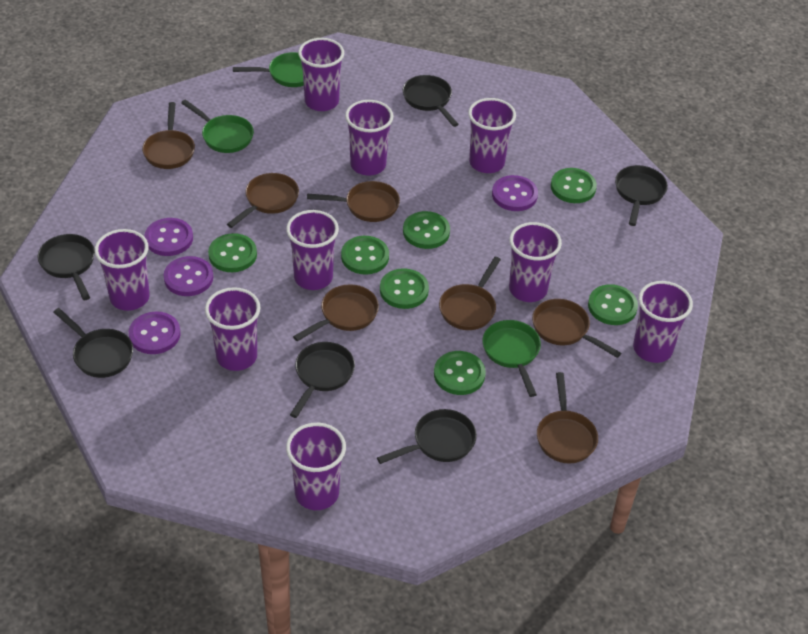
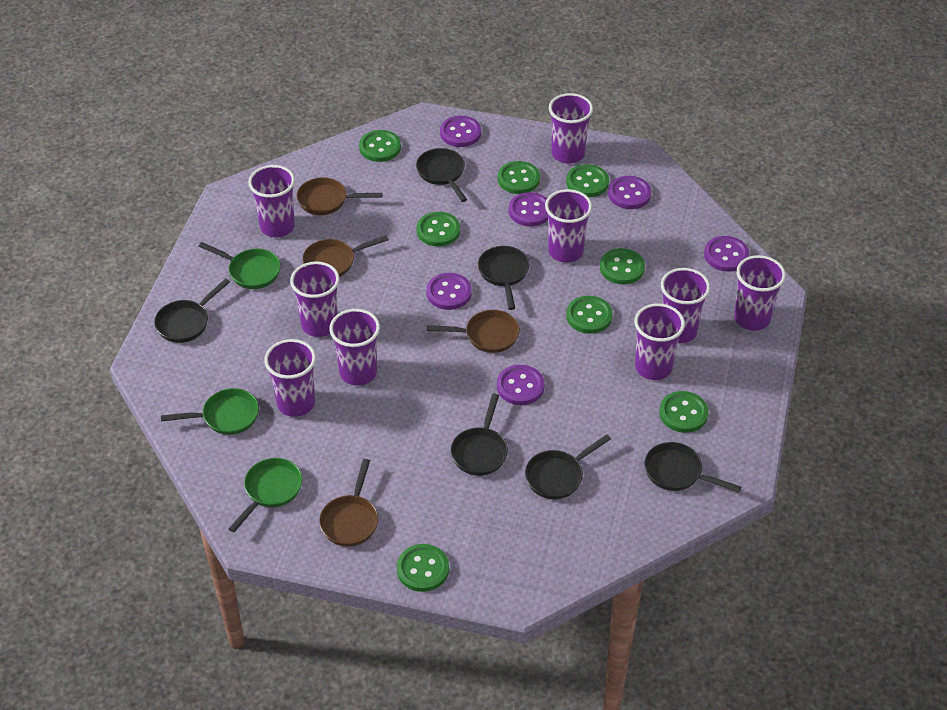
brown pan: [142,102,195,169] [227,173,299,228] [293,284,379,341] [307,181,400,222] [439,257,501,330] [532,299,621,358] [537,372,598,464] = 7 -> [297,177,383,215] [302,235,389,277] [319,459,378,547] [427,310,520,353] = 4
green button: [208,233,257,272] [341,236,389,275] [380,268,429,309] [403,211,450,249] [434,351,486,395] [551,168,597,203] [588,284,638,325] = 7 -> [359,130,401,162] [397,544,449,592] [417,212,460,246] [498,161,540,194] [566,164,609,197] [566,296,613,334] [600,248,645,284] [659,391,709,433] = 8
purple button: [129,311,181,354] [144,218,193,256] [164,256,213,296] [492,175,538,211] = 4 -> [426,273,472,310] [440,116,481,147] [497,365,545,405] [509,192,548,226] [608,176,651,209] [704,236,749,272] = 6

